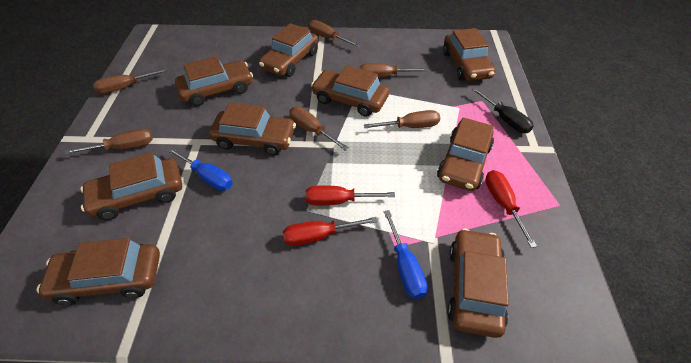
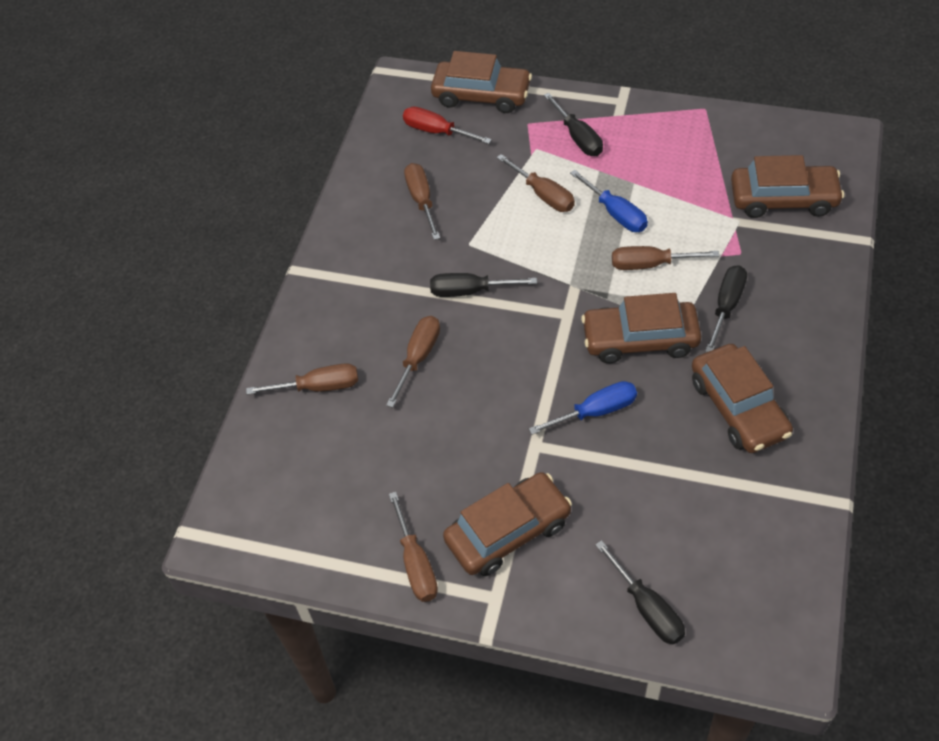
black screwdriver: [472,88,534,133] = 1 -> [430,273,537,297] [544,93,603,156] [595,540,685,645] [705,265,747,352] = 4
brown car: [37,238,160,305] [81,152,182,220] [175,56,253,106] [209,103,296,156] [259,23,319,77] [311,65,389,117] [437,117,494,191] [443,28,495,81] [447,228,509,338] = 9 -> [431,51,532,113] [443,472,572,576] [581,293,701,363] [692,344,793,453] [731,155,844,218] = 5
red screwdriver: [283,217,377,246] [305,185,395,205] [485,170,537,248] = 3 -> [403,107,492,144] = 1

